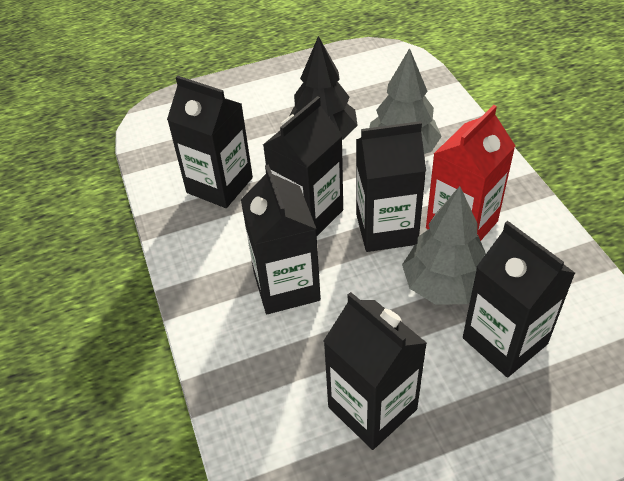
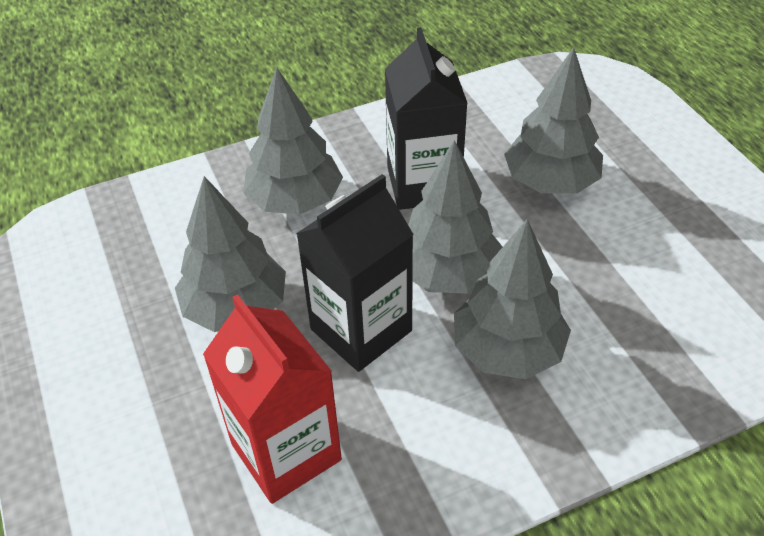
black carton: [167,75,253,208] [241,164,321,314] [263,96,343,236] [324,292,427,450] [356,121,426,252] [463,221,575,377] = 6 -> [296,174,414,372] [385,27,468,210] = 2
black tree: [289,36,358,140] = 1 -> none = 0
grey tree: [369,48,442,154] [402,186,486,305] = 2 -> [175,176,286,332] [243,67,343,215] [408,140,502,293] [454,219,571,379] [504,47,603,194] = 5

